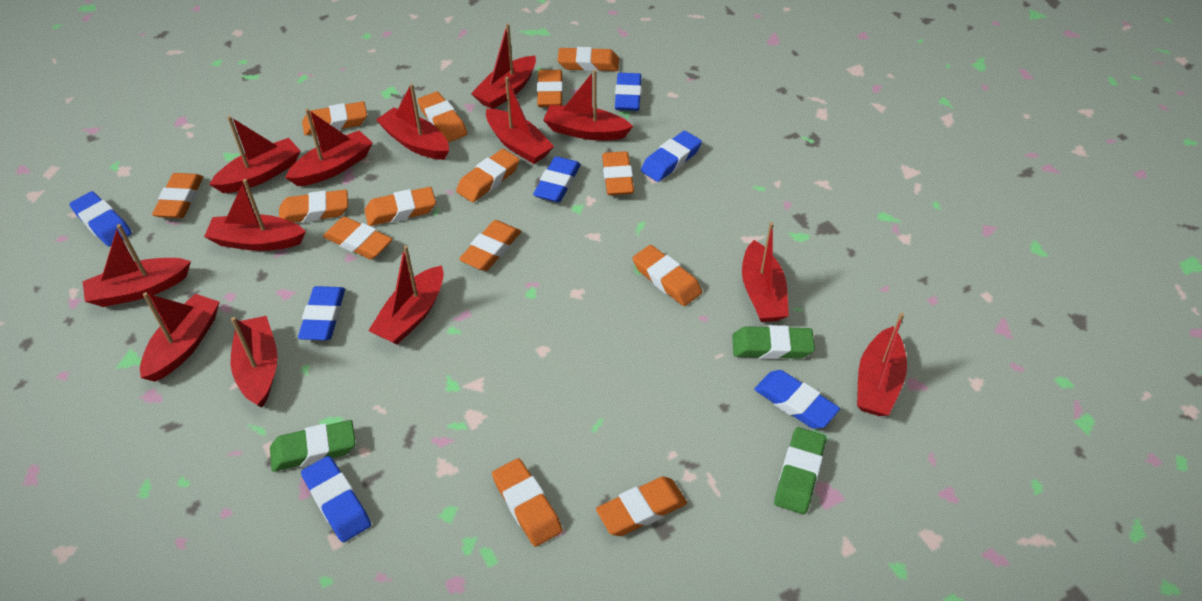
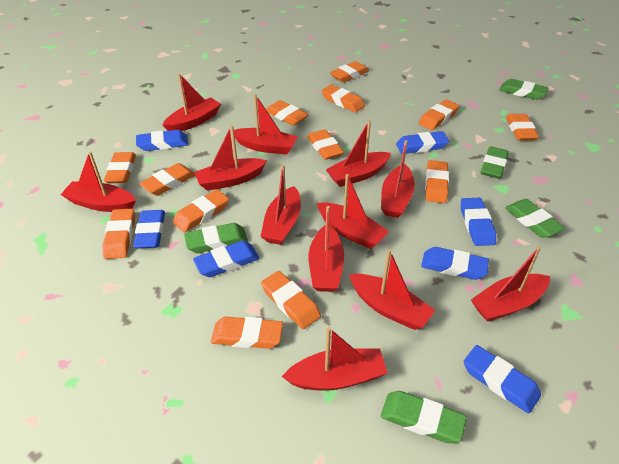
green eraser: [270,420,356,472] [732,325,815,359] [774,427,826,514] = 3 -> [184,223,248,253] [381,391,467,443] [481,146,509,179] [499,79,548,100] [505,199,565,238] = 5
orange eraser: [152,173,203,218] [279,190,348,223] [302,101,367,135] [323,216,392,260] [365,187,436,226] [418,92,467,142] [456,149,520,202] [459,220,521,271] [492,458,562,547] [537,70,563,107] [558,47,619,72] [596,477,687,536] [602,151,634,195] [633,245,702,306] = 14 -> [102,209,135,259] [104,152,136,183] [139,163,195,196] [173,189,229,233] [211,317,283,349] [261,271,321,329] [266,100,309,126] [307,129,344,160] [321,85,365,113] [330,61,369,83] [419,99,459,130] [425,160,449,203] [506,114,539,141] = 13
red boat: [83,224,191,307] [140,292,220,382] [204,179,306,251] [209,116,301,193] [231,316,278,408] [285,108,373,186] [368,245,444,344] [376,83,449,160] [471,23,536,109] [486,77,554,164] [543,70,633,141] [742,222,789,322] [857,313,907,416] = 13 -> [60,151,136,212] [162,73,221,131] [194,125,267,191] [234,94,298,155] [260,164,301,245] [282,327,388,391] [309,206,344,292] [317,174,389,249] [326,120,391,187] [349,249,435,330] [381,140,415,218] [471,246,550,322] = 12

